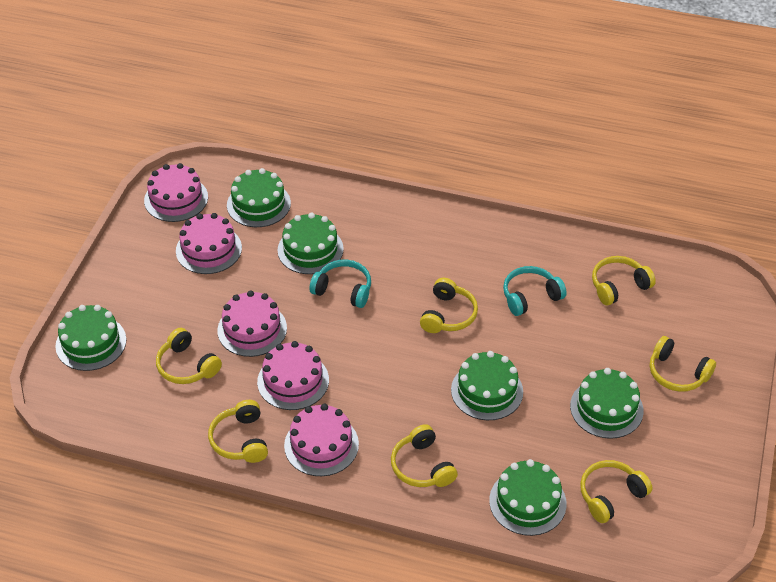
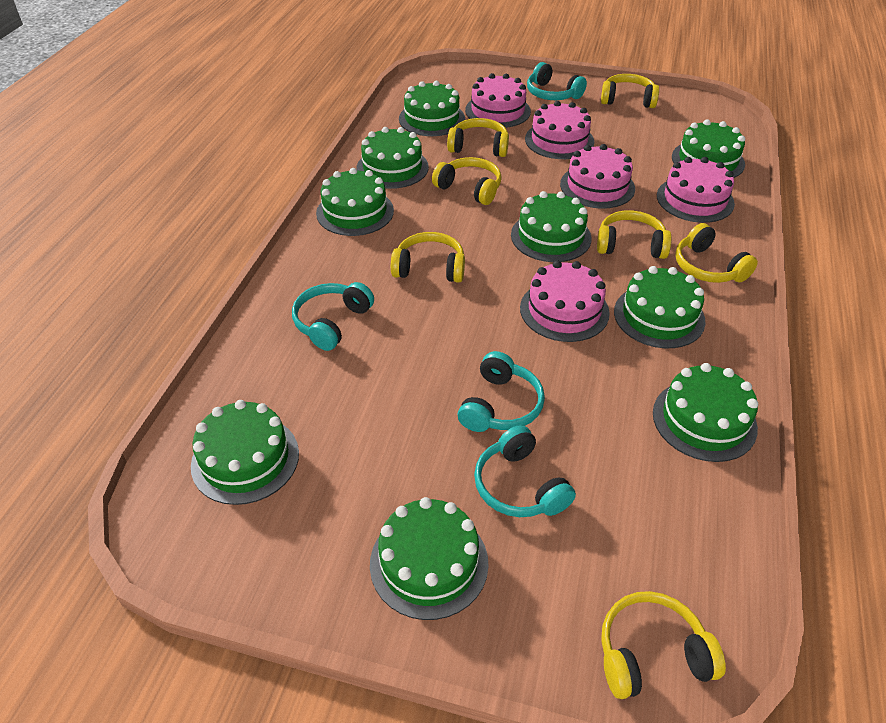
green cake: [55,305,126,371] [227,168,291,227] [278,213,344,274] [451,351,523,420] [489,459,567,536] [570,368,644,439] = 6 -> [191,400,299,505] [316,168,394,236] [356,127,429,189] [370,497,489,620] [399,81,465,136] [511,191,592,262] [614,266,706,348] [653,363,758,462] [672,119,745,178] = 9
turquoise headphones: [310,260,371,308] [503,266,567,316] = 2 -> [292,282,374,351] [458,351,545,432] [474,425,576,517] [527,62,587,100] = 4

